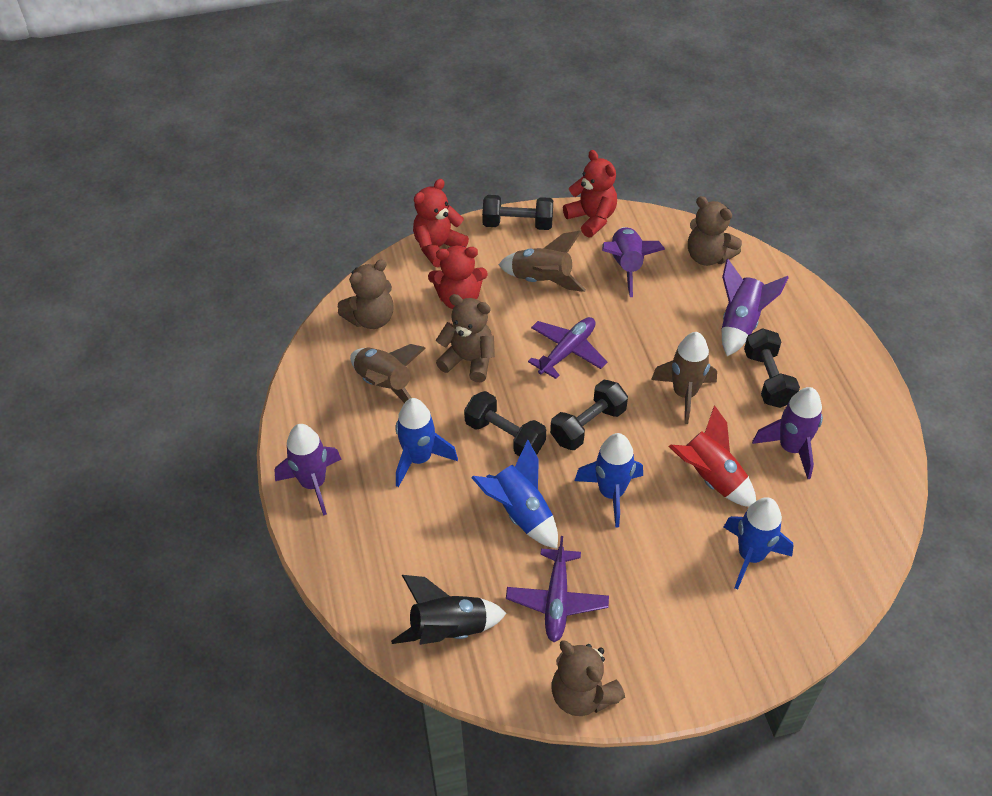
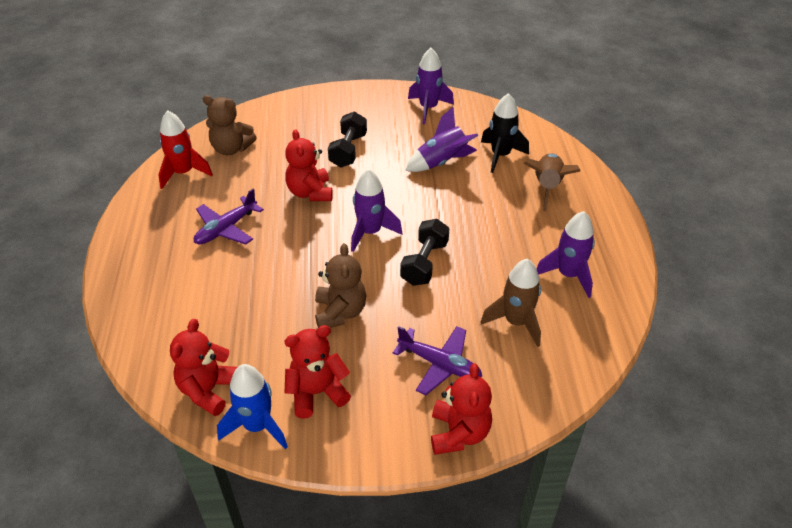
black dumbbell: [464,391,546,456] [482,195,553,230] [550,380,628,450] [744,328,800,408] = 4 -> [328,112,367,168] [400,219,449,286] = 2
blue rocket: [396,398,458,487] [471,440,558,549] [574,433,643,528] [724,497,794,590] = 4 -> [217,364,288,449] = 1
brown rocket: [350,344,426,403] [498,231,586,292] [651,332,717,424] = 3 -> [480,259,541,347] [524,154,581,211] = 2
brown teddy bear: [338,259,394,329] [436,294,495,382] [551,640,625,716] [688,196,742,266] = 4 -> [203,95,257,155] [315,243,366,328] = 2
red teddy bear: [413,179,469,267] [428,246,487,309] [563,150,617,238] = 3 -> [170,319,237,416] [284,325,351,419] [285,129,333,201] [431,363,492,455] = 4

